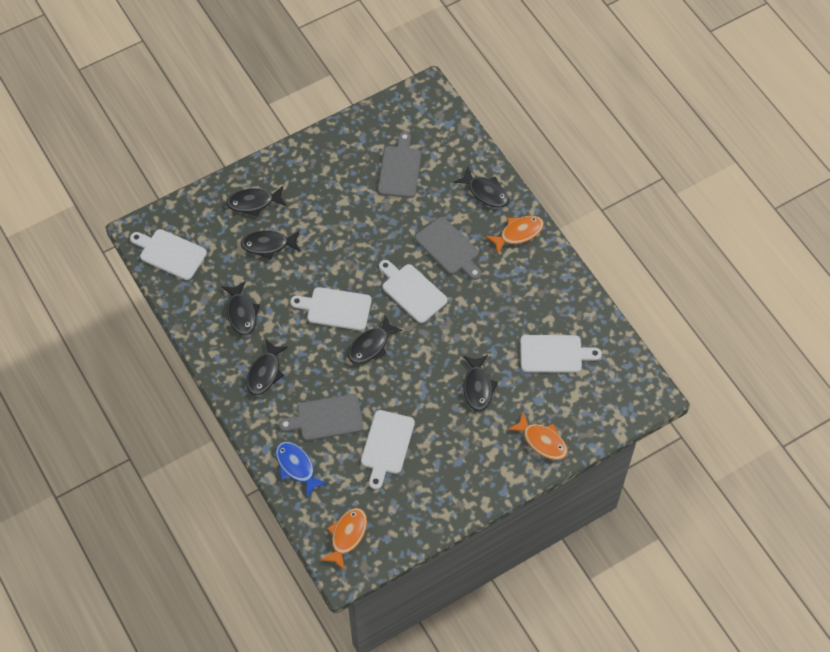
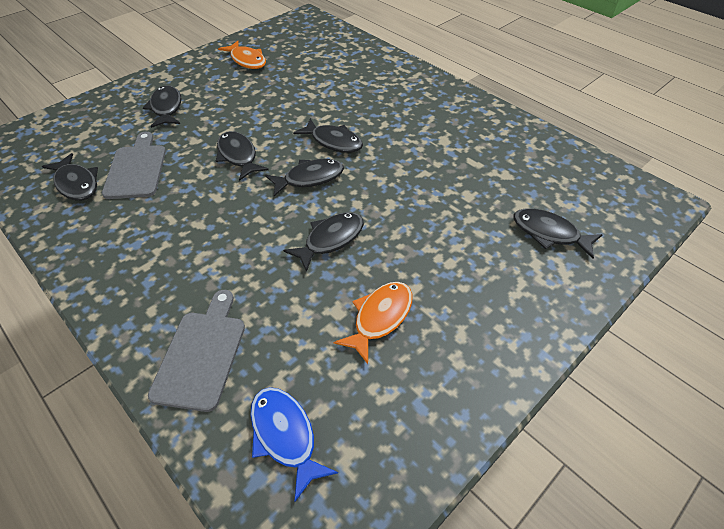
grey cutting board: [279,394,363,441] [378,132,421,198] [415,217,482,280] = 3 -> [102,132,166,199] [148,290,245,412] = 2
orange fish: [320,508,367,571] [485,216,544,254] [507,412,568,460] = 3 -> [218,41,266,69] [334,282,412,364] = 2
white cutting board: [130,229,207,280] [290,287,372,331] [361,410,415,489] [379,260,448,323] [520,335,602,373] = 5 -> none = 0

